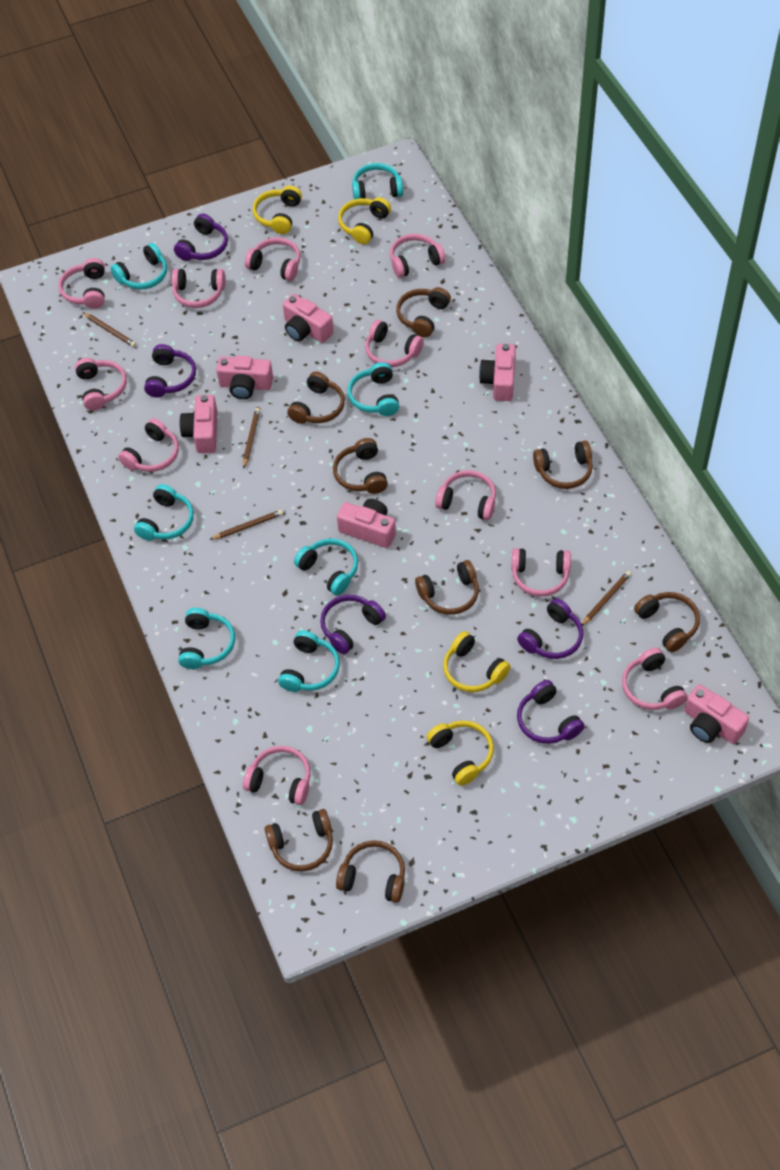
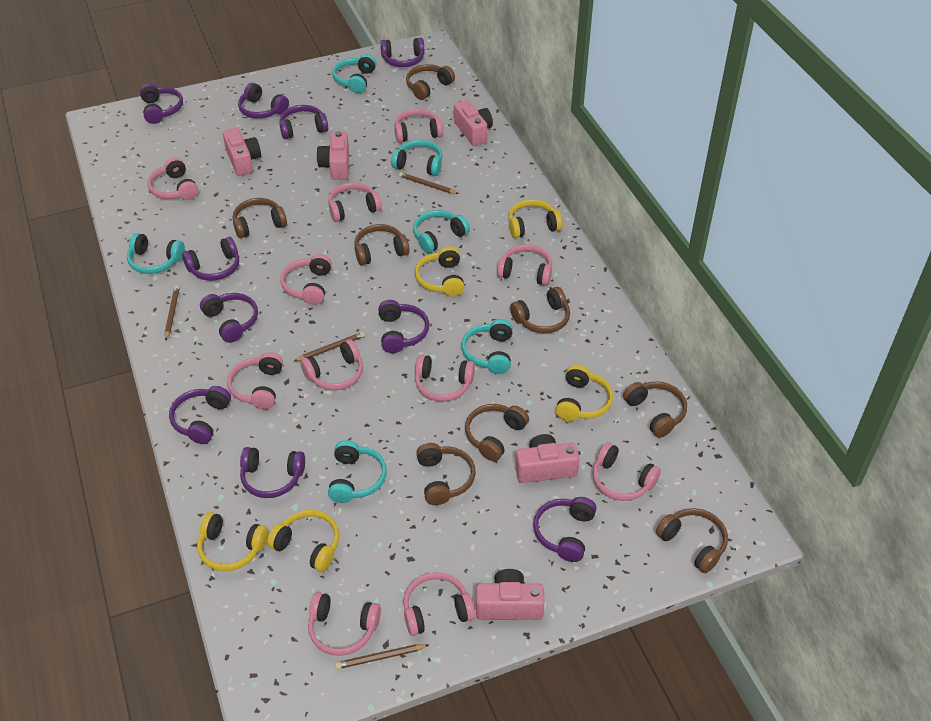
pink camera: [180,395,218,453] [216,356,273,399] [283,294,334,343] [337,499,396,548] [479,344,516,401] [684,685,749,744] = 6 -> [223,128,261,176] [317,131,349,180] [454,100,493,146] [476,569,545,620] [515,434,580,483] = 5
purple headphones: [144,344,196,397] [174,213,228,261] [320,595,386,654] [517,598,583,659] [517,680,585,744] = 5 -> [140,84,183,124] [169,386,231,444] [182,237,239,281] [200,293,258,343] [238,83,289,119] [240,447,305,498] [279,105,328,139] [378,300,429,353] [380,38,425,67] [533,497,597,562] = 10
turquoise headphones: [110,243,167,289] [134,484,194,541] [178,608,235,669] [278,630,340,692] [294,538,358,596] [348,362,399,416] [352,163,403,199] = 7 -> [127,233,185,274] [328,440,387,503] [332,54,376,93] [391,140,443,176] [413,210,470,253] [461,319,513,374] = 6
yellow headphones: [253,186,302,234] [338,197,391,244] [427,720,494,786] [443,631,511,692] = 4 -> [197,512,268,571] [267,510,339,572] [415,246,464,297] [508,199,562,238] [556,364,613,421] = 5

